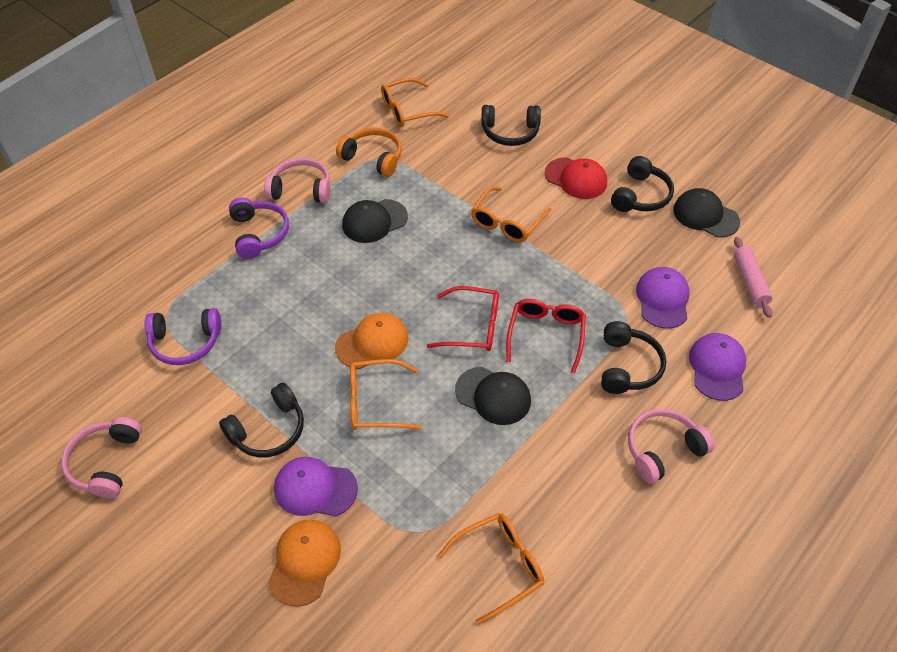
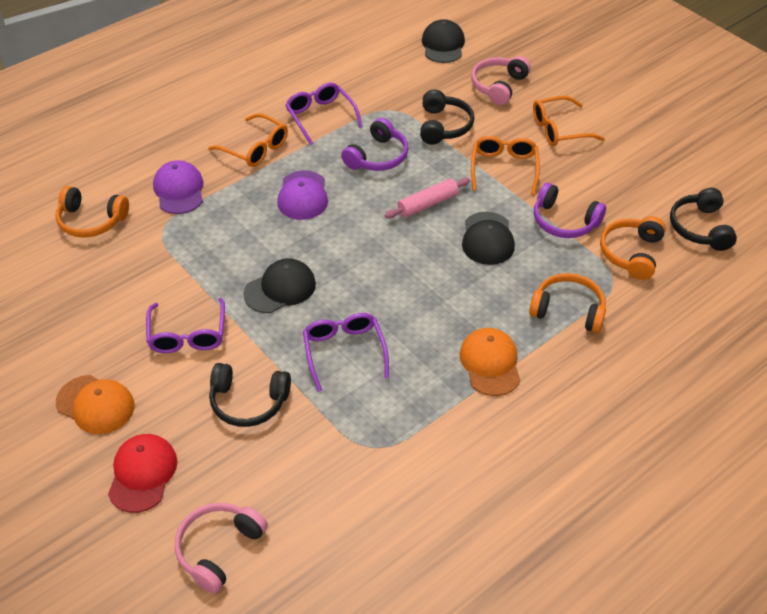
black headphones: [219,383,304,458] [482,105,541,146] [601,321,666,394] [611,156,674,212] = 4 -> [209,363,291,427] [420,90,475,145] [670,188,737,251] = 3
orange glasses: [350,359,422,430] [381,78,449,127] [438,513,544,625] [471,186,551,242] = 4 -> [208,113,288,167] [471,136,540,195] [533,96,605,146] = 3
orange headphones: [336,127,402,177] = 1 -> [56,186,129,238] [529,273,606,333] [600,216,666,280] = 3
pink headphones: [61,417,142,498] [264,158,330,203] [628,409,715,484] = 3 -> [175,503,268,593] [471,56,531,105] = 2
purple cap: [274,457,358,516] [636,267,690,329] [689,333,746,401] = 3 -> [153,160,203,214] [277,170,328,220] = 2
purple glasses: none = 0 -> [146,298,225,353] [285,83,363,145] [303,313,389,392] = 3
red glasses: [427,286,499,351] [506,299,586,373] = 2 -> none = 0

